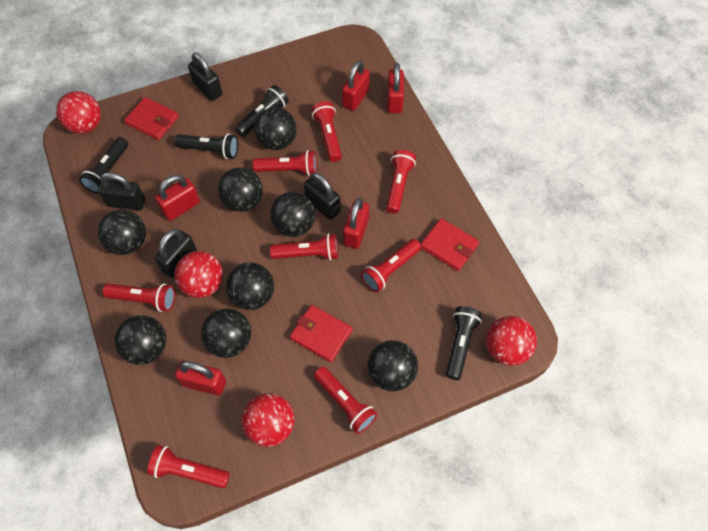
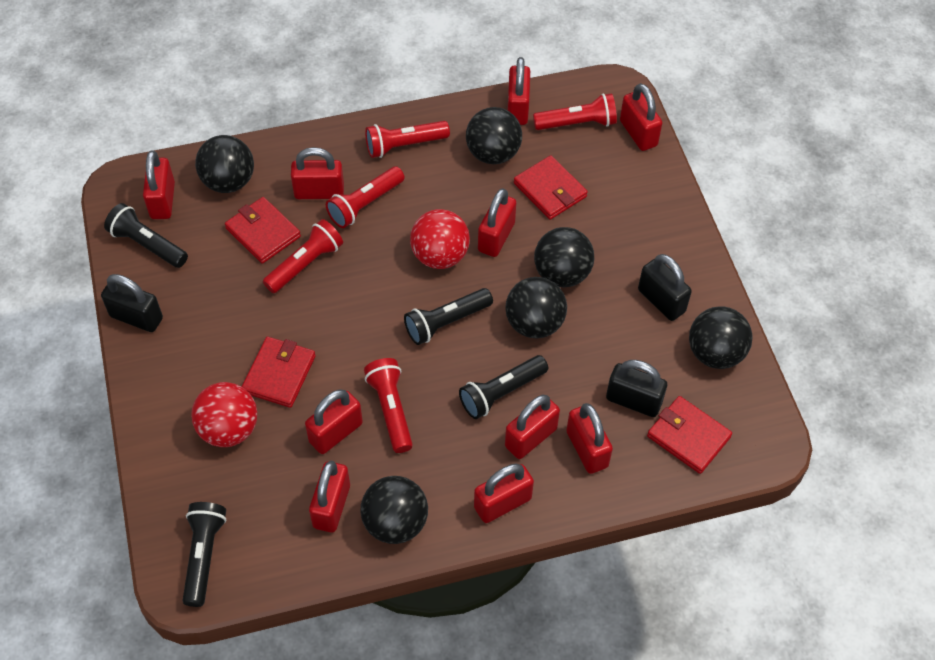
black ball: [98,209,146,255] [114,315,166,365] [201,308,251,358] [218,167,263,212] [226,262,274,310] [254,107,297,150] [270,192,315,237] [368,340,418,391] = 8 -> [195,135,254,193] [360,476,428,544] [466,107,522,164] [505,277,567,338] [534,227,594,287] [689,306,753,369] = 6
black padlock: [98,172,145,211] [154,229,197,278] [188,53,222,101] [304,172,341,220] = 4 -> [101,274,163,332] [606,360,667,417] [638,254,692,321] = 3
red ball: [56,91,101,134] [174,251,223,298] [242,393,294,447] [486,316,537,366] = 4 -> [191,382,257,447] [410,209,470,269] = 2
red flashlight: [103,284,175,312] [147,445,230,488] [253,150,317,176] [270,233,338,260] [311,101,342,162] [314,367,378,434] [361,239,421,292] [386,150,416,214] = 8 -> [263,219,343,293] [326,166,405,228] [364,358,413,453] [365,121,450,158] [533,93,617,130] = 5
red padlock: [155,175,200,221] [175,361,226,396] [342,61,370,111] [343,198,369,249] [387,63,404,113] = 5 -> [143,151,175,219] [291,147,344,199] [305,389,363,454] [309,461,350,533] [474,463,534,523] [478,188,516,257] [505,395,560,459] [508,57,530,125] [566,403,613,474] [620,83,662,151] = 10
red wallet: [124,97,179,140] [290,305,352,363] [421,218,479,271] = 3 -> [225,197,301,264] [242,337,316,408] [514,155,588,220] [647,396,732,474] = 4

